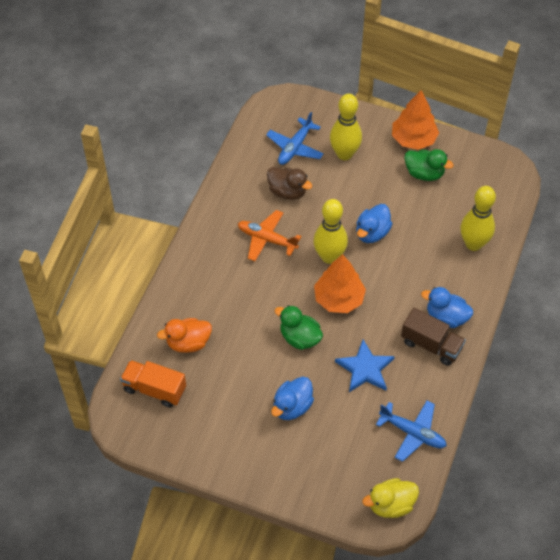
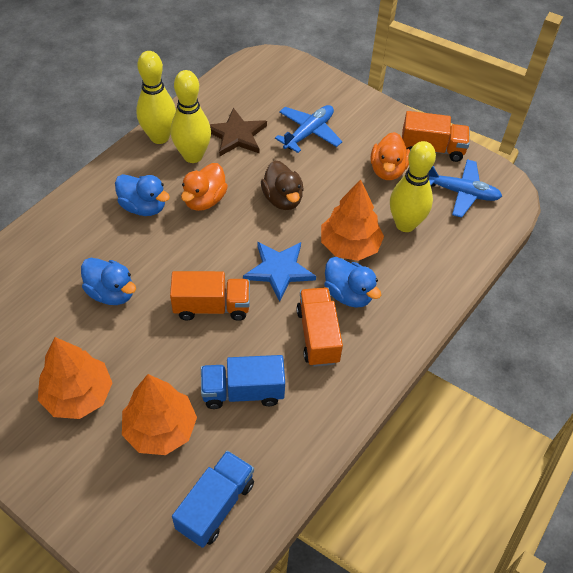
blue truck: none = 0 -> [172,450,254,548] [201,355,285,409] = 2
brown star: none = 0 -> [210,108,267,156] = 1
brown truck: [401,308,466,366] = 1 -> none = 0
green duck: [275,305,323,350] [404,149,454,181] = 2 -> none = 0
orange duck: [157,318,212,353] = 1 -> [181,163,228,211] [371,132,410,180] = 2
orange plane: [238,210,301,261] = 1 -> none = 0
orange tree: [314,254,366,313] [392,90,439,150] = 2 -> [38,337,112,419] [122,374,197,455] [321,179,384,261] = 3
orange truck: [120,360,186,408] = 1 -> [170,271,250,321] [296,287,343,367] [402,111,470,162] = 3
yellow duck: [362,478,419,518] = 1 -> none = 0

